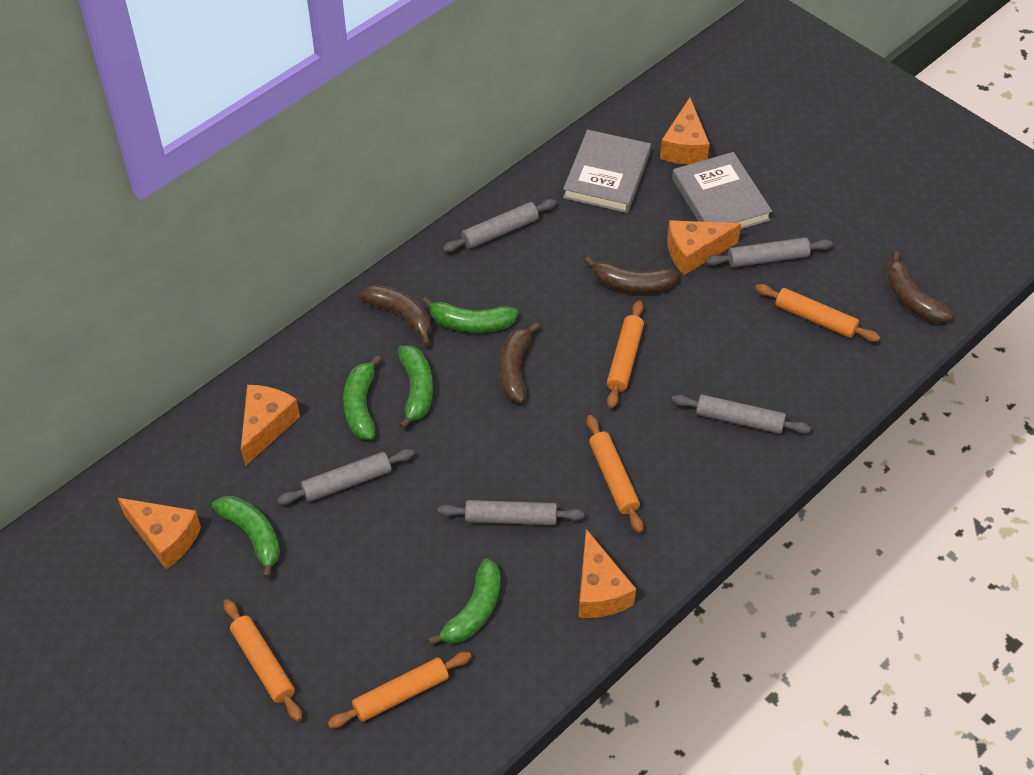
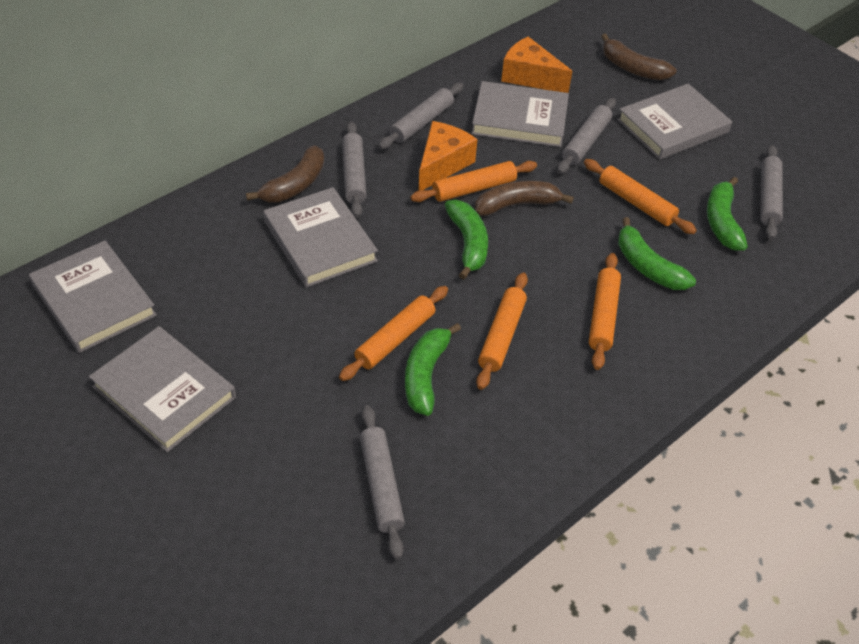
brown banana: [359,285,431,346] [498,322,539,403] [584,257,679,294] [886,251,953,323] = 4 -> [246,145,324,203] [475,181,574,216] [601,33,676,80] = 3
green banana: [212,496,280,578] [343,355,381,440] [398,346,433,429] [422,297,518,333] [428,558,500,645] = 5 -> [405,323,461,416] [445,200,488,279] [618,217,696,290] [707,177,748,251] = 4
grey book: [563,130,651,213] [672,152,772,230] = 2 -> [29,241,157,353] [89,326,236,452] [263,187,378,288] [471,81,569,147] [617,84,732,160] = 5
orange cheese: [118,498,201,569] [241,385,300,466] [578,529,636,618] [660,98,710,164] [667,220,741,275] = 5 -> [418,121,478,191] [501,37,572,93] = 2

